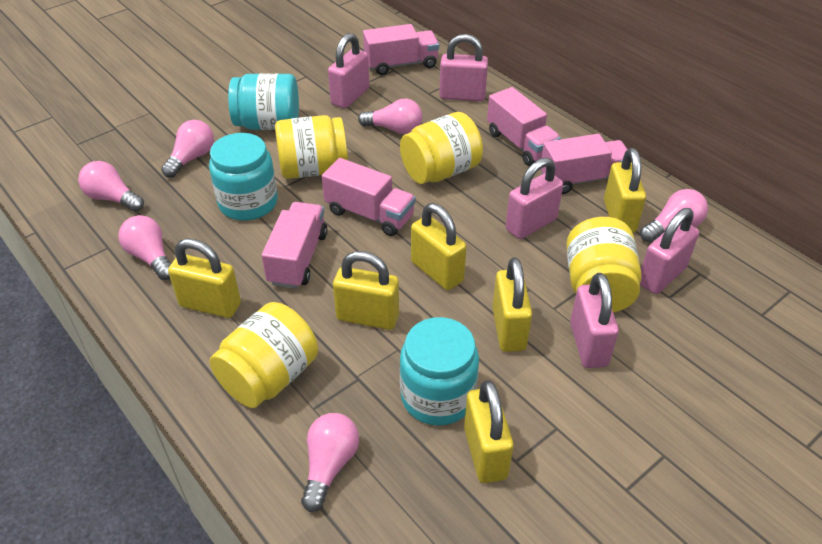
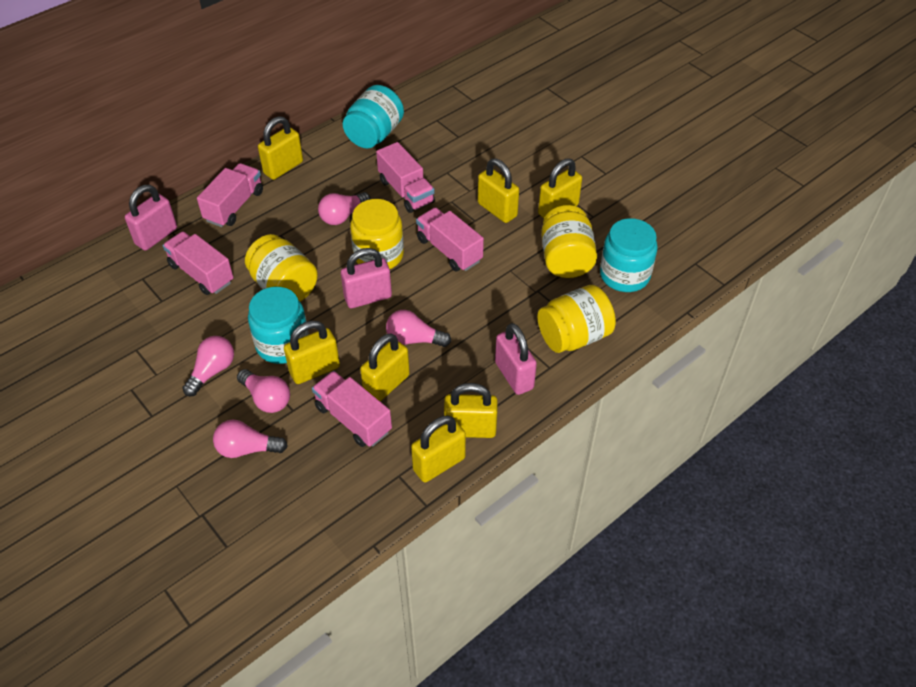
pink light bulb: [78,161,144,212] [118,215,171,280] [161,120,214,178] [301,413,359,512] [358,99,422,134] [640,189,708,242] = 6 -> [182,336,234,396] [213,420,288,458] [237,369,290,413] [318,192,371,225] [386,310,451,347] = 5
pink padlock: [328,33,369,108] [439,34,488,101] [506,158,563,239] [570,273,619,368] [640,208,699,294] = 5 -> [125,185,177,251] [341,248,392,308] [495,323,537,395] = 3
yellow padlock: [168,239,241,318] [333,251,399,330] [411,203,467,290] [464,380,514,483] [492,257,532,352] [604,148,646,233] = 6 -> [258,116,303,180] [284,321,340,384] [360,334,410,401] [411,415,466,483] [444,383,498,438] [478,158,519,223] [538,158,582,218] = 7

